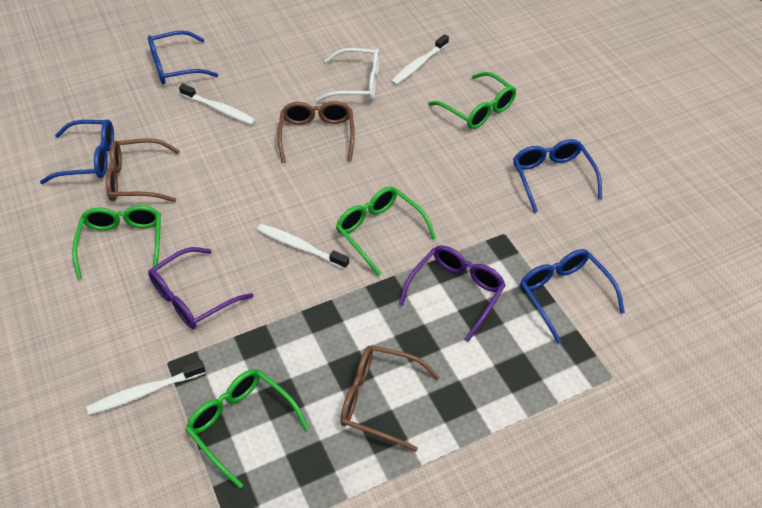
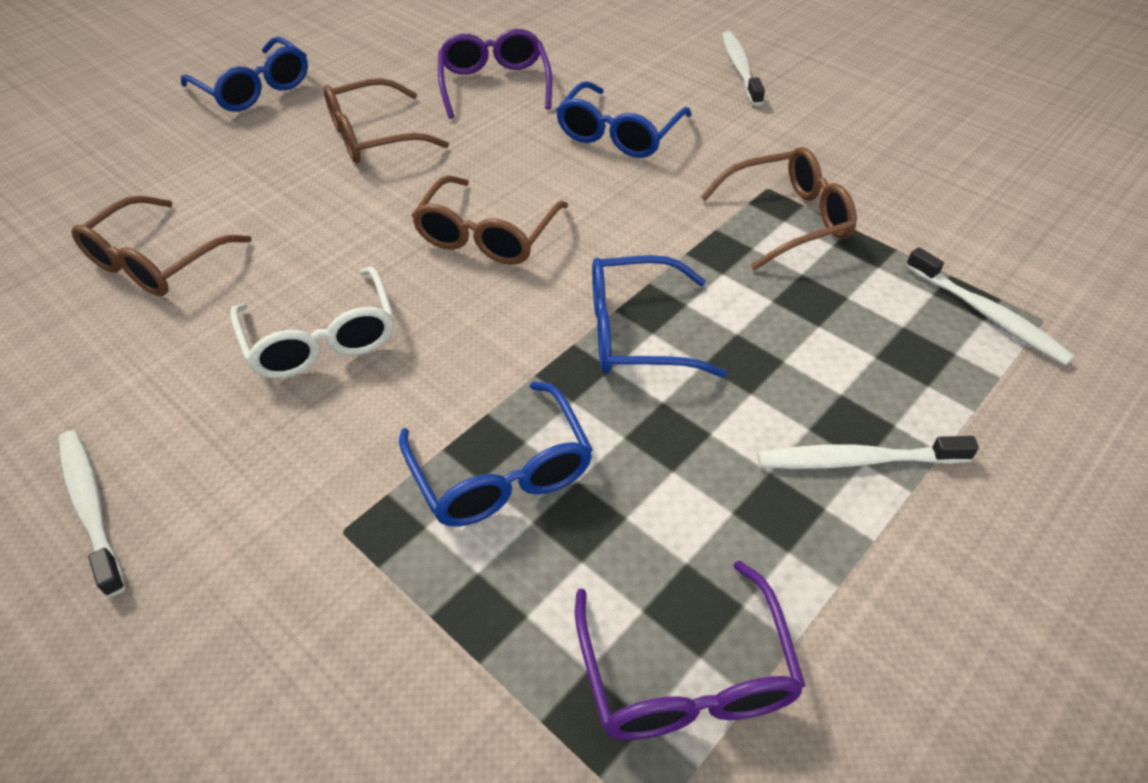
brown glasses: [106,138,180,202] [278,101,355,163] [340,345,440,452] = 3 -> [71,196,252,296] [324,78,449,164] [411,175,568,265] [701,147,857,271] = 4
green glasses: [72,205,161,279] [186,369,309,489] [336,186,436,276] [428,72,516,129] = 4 -> none = 0

